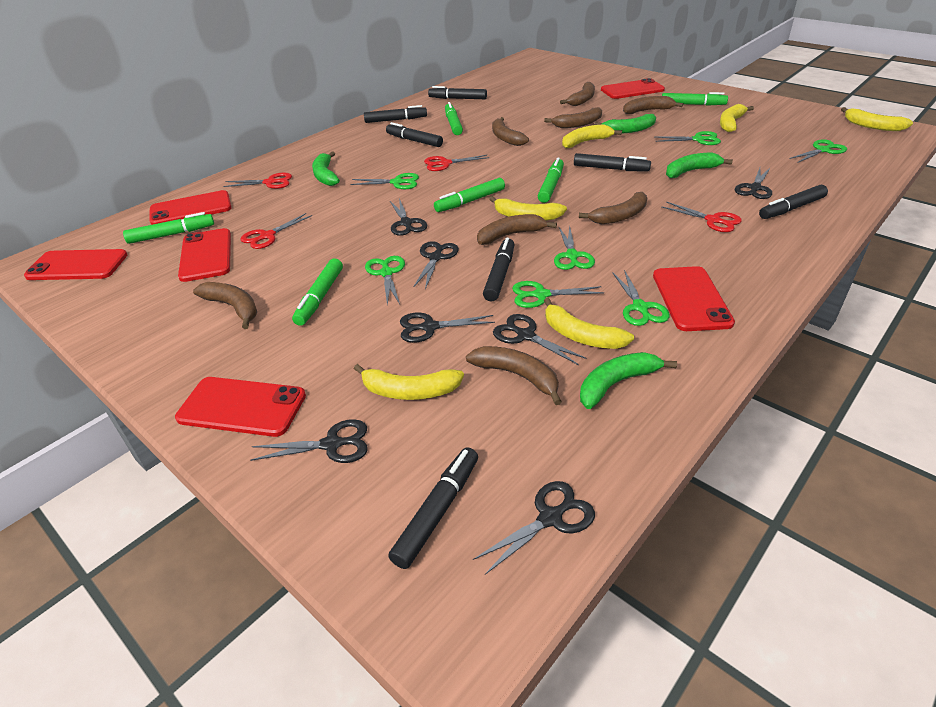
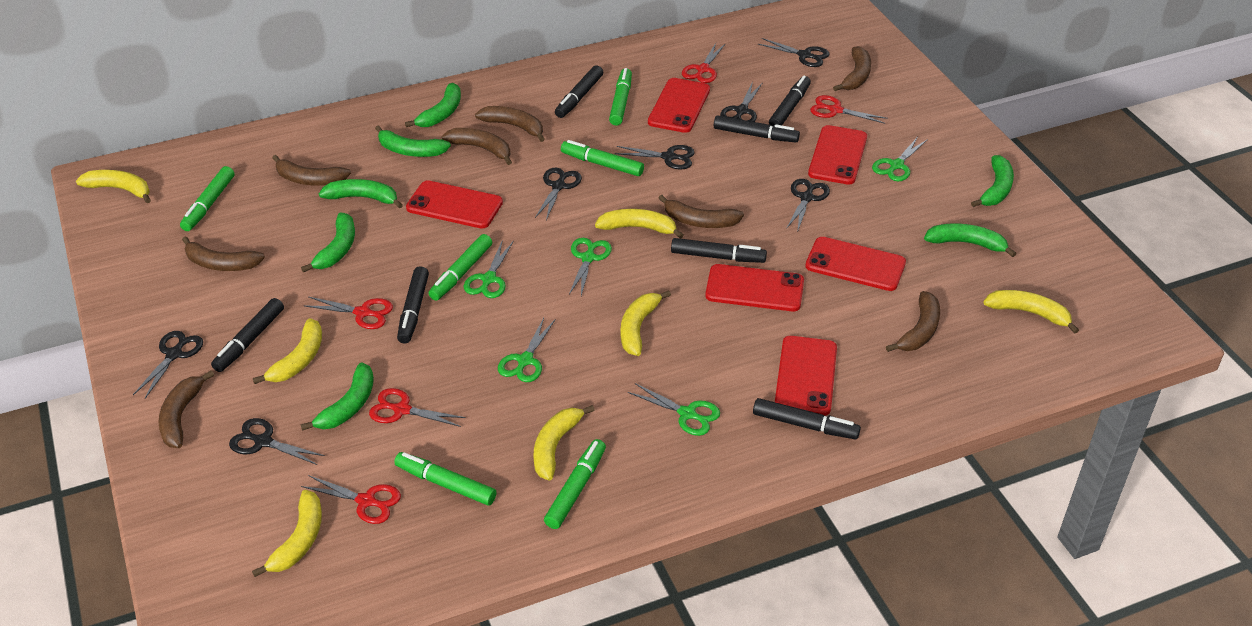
green banana: [312,151,340,186] [580,352,677,409] [594,114,656,133] [666,153,733,178] = 4 -> [301,213,355,273] [301,362,374,431] [319,179,403,209] [375,125,451,157] [405,83,461,127] [924,223,1016,257] [971,155,1014,207] = 7
green scissors: [351,173,419,189] [365,256,405,305] [512,281,604,308] [554,226,595,270] [613,270,670,326] [655,131,721,145] [789,139,847,163] = 7 -> [464,239,514,298] [498,318,556,382] [569,238,612,296] [628,383,720,436] [872,137,928,181] = 5
red scissors: [223,173,292,189] [240,213,312,249] [424,155,489,171] [661,202,742,232] = 4 -> [301,475,401,524] [303,296,393,329] [369,388,466,427] [682,43,726,83] [810,95,888,124] = 5
yellow banana: [354,364,464,400] [489,196,567,221] [544,298,634,349] [562,125,622,148] [720,104,754,132] [841,107,913,131] = 6 -> [76,170,151,203] [252,490,322,577] [253,318,322,384] [534,405,594,481] [595,209,684,239] [621,290,671,356] [983,290,1079,334] = 7

